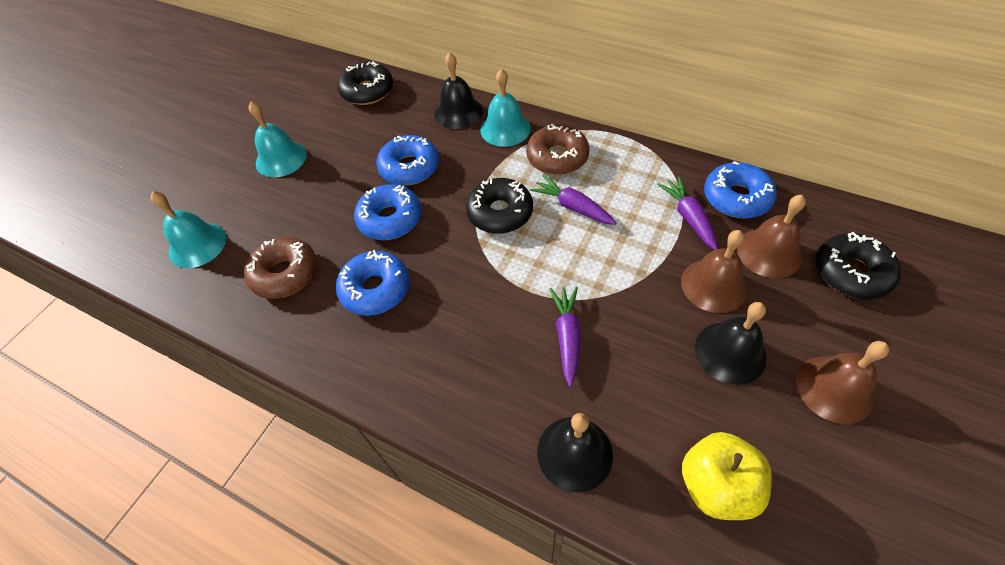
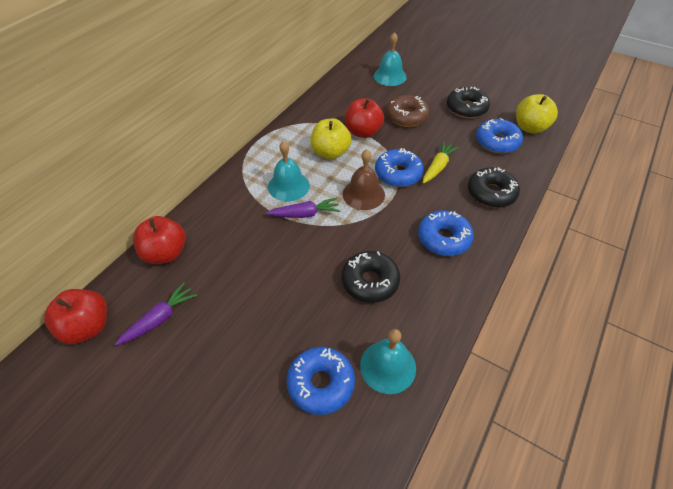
black bell: [434,52,483,129] [537,413,613,493] [695,302,767,385] = 3 -> none = 0
brown bell: [681,230,747,313] [737,195,806,278] [796,341,889,424] = 3 -> [343,149,385,210] = 1
brown donut: [244,237,317,299] [526,124,590,175] = 2 -> [386,95,430,127] = 1
purple carrot: [530,175,616,225] [549,286,581,387] [657,176,718,250] = 3 -> [115,282,197,346] [266,198,340,218] = 2
red apple: none = 0 -> [44,289,107,344] [133,216,186,264] [345,98,384,138] = 3
yellow apple: [682,432,772,520] = 1 -> [310,118,352,159] [516,94,558,134] = 2
yellow carrot: none = 0 -> [423,141,459,184] = 1

